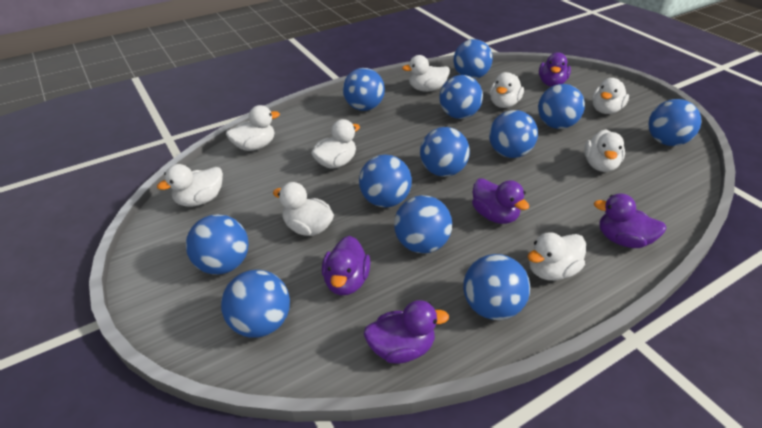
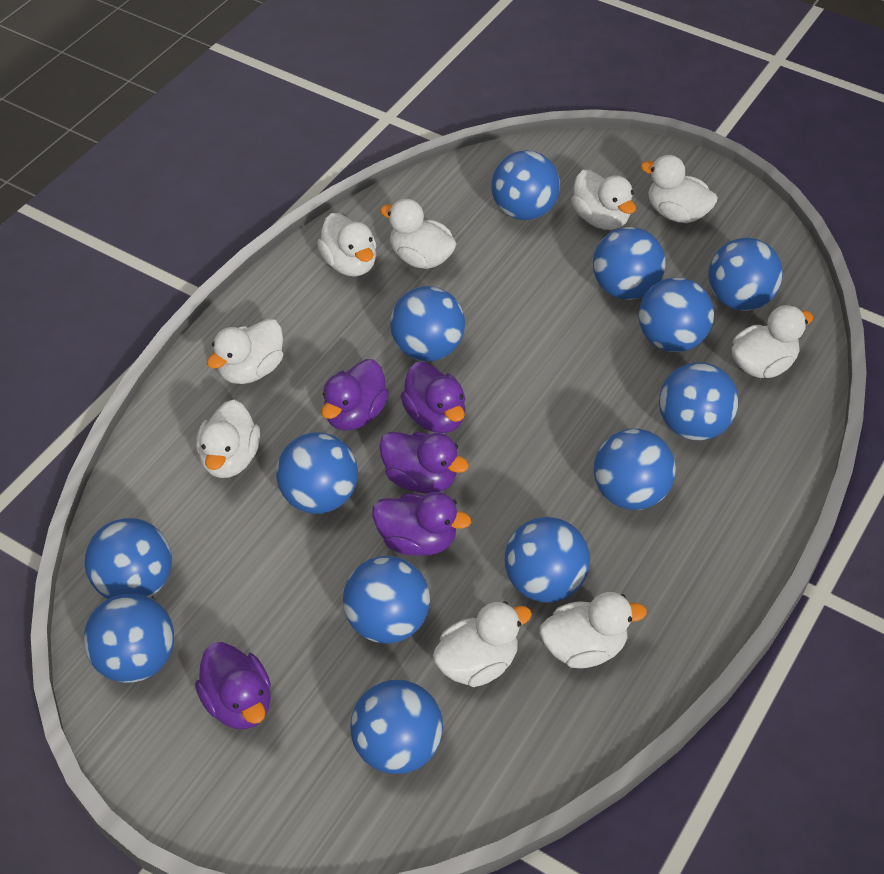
blue ball: [186,214,249,275] [221,270,290,338] [343,68,385,111] [359,155,412,208] [394,195,452,253] [420,127,470,177] [439,75,483,119] [453,39,493,79] [463,254,530,320] [489,110,538,158] [538,84,585,129] [648,99,701,146] = 12 -> [84,518,172,599] [84,593,174,683] [276,432,358,514] [343,556,430,644] [350,680,443,774] [390,286,465,361] [491,150,560,220] [505,517,590,603] [593,227,666,300] [594,429,676,510] [639,277,714,352] [659,362,738,440] [708,238,783,311] = 13

